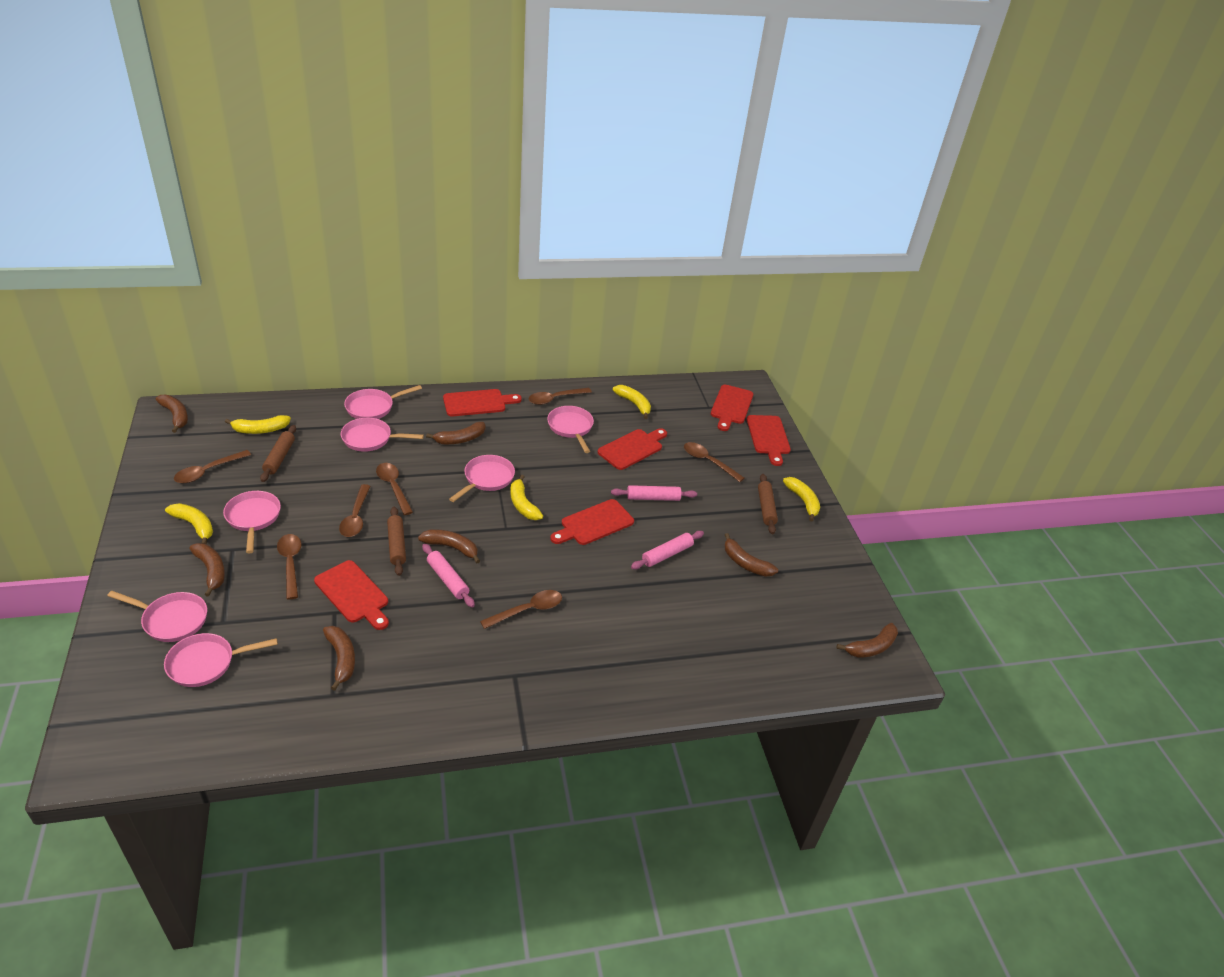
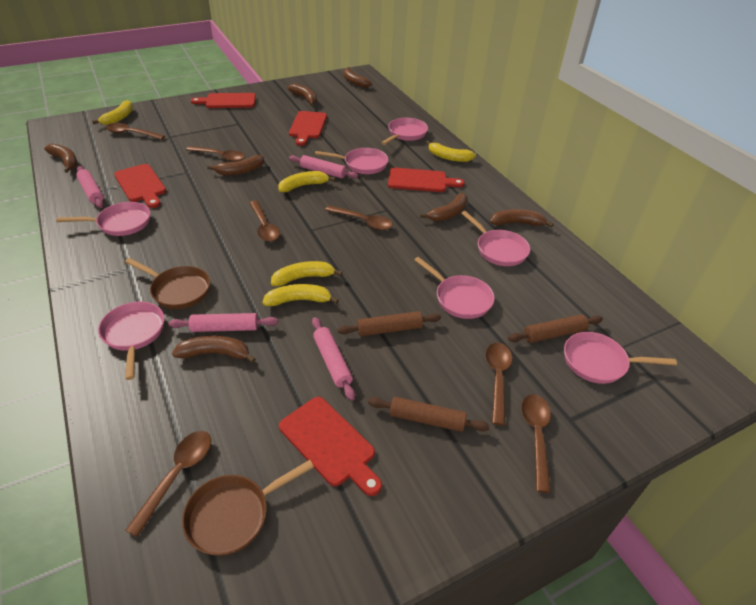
brown pan: none = 0 -> [125,258,210,309] [182,460,314,556] = 2
pink rolling pin: [422,544,475,608] [611,485,697,501] [631,531,704,569] = 3 -> [76,166,104,208] [169,313,278,332] [289,155,358,179] [312,317,355,401] = 4
red cutting board: [314,560,389,630] [443,389,522,416] [550,499,634,545] [598,428,667,470] [711,385,754,431] [747,415,791,466] = 6 -> [114,164,166,208] [191,93,256,108] [279,397,382,496] [289,111,327,146] [388,168,465,192] = 5

